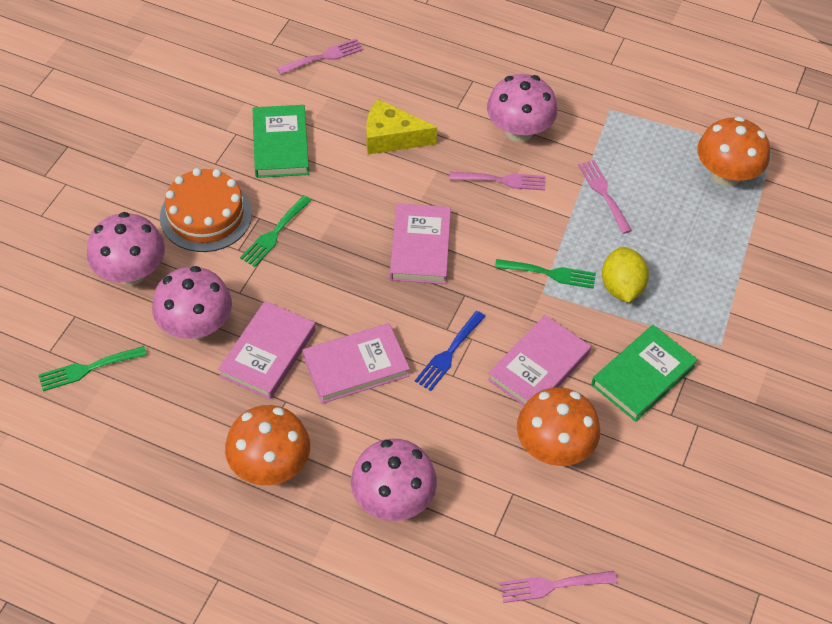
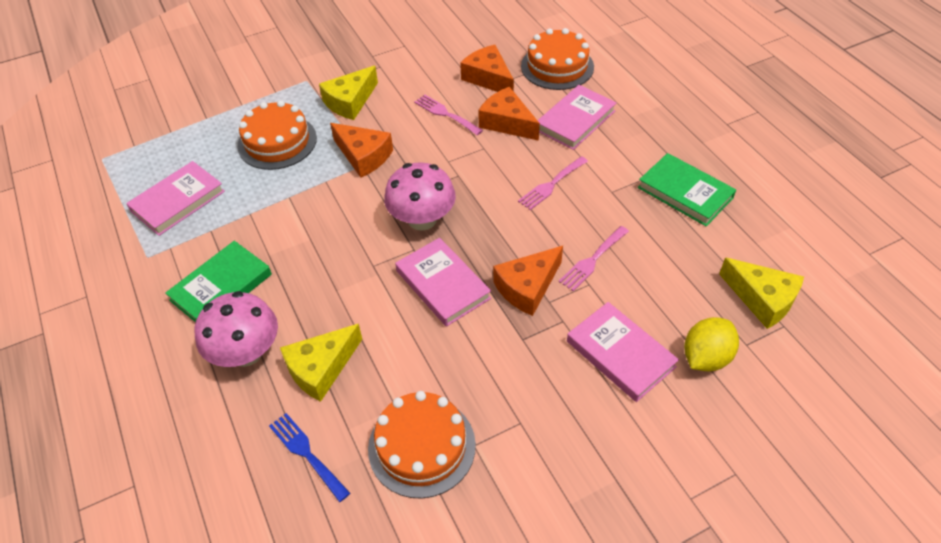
green fork: [39,346,147,391] [240,195,312,267] [495,259,596,289] = 3 -> none = 0
orange cake: [160,168,252,252] = 1 -> [237,100,317,170] [368,391,476,498] [521,28,594,90] = 3
orange cheese: none = 0 -> [330,123,393,178] [460,45,514,92] [478,87,540,141] [493,246,563,316] = 4
orange mushroom: [225,405,310,485] [517,387,600,466] [697,116,770,186] = 3 -> none = 0
pink fork: [277,39,364,75] [450,172,545,190] [499,571,617,603] [578,160,632,234] = 4 -> [414,94,483,135] [518,156,588,210] [559,226,629,291] = 3
pink mushroom: [87,212,165,285] [152,266,232,340] [351,439,437,521] [487,74,557,142] = 4 -> [194,291,278,367] [384,162,456,231] = 2
yellow cheese: [366,99,437,155] = 1 -> [280,324,362,402] [319,66,378,120] [719,258,804,329] = 3

